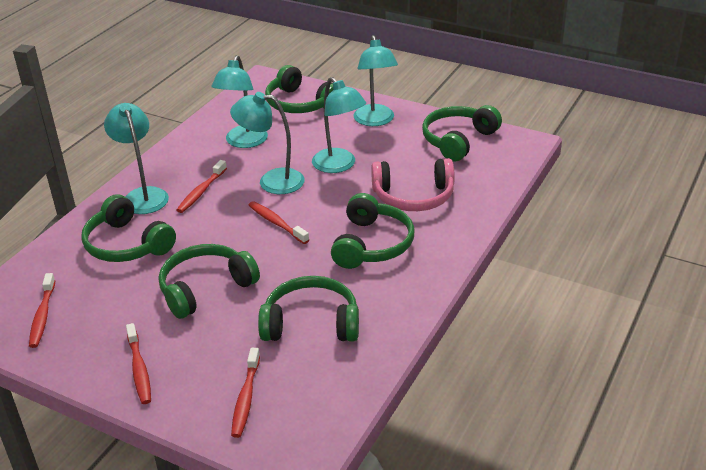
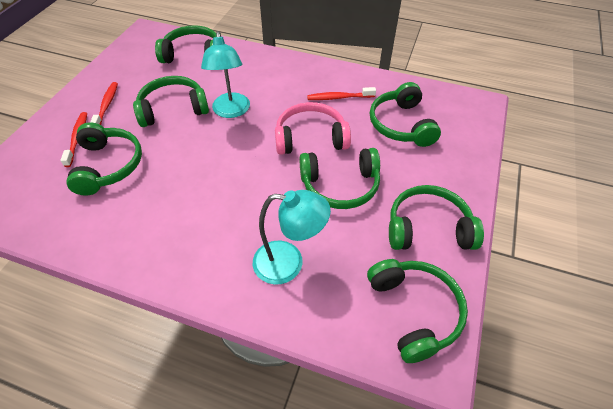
green headphones: [81,194,176,262] [159,244,260,319] [258,276,359,342] [265,65,333,113] [331,193,415,269] [422,105,502,161] = 6 -> [66,122,142,196] [133,76,209,127] [155,25,216,63] [299,148,380,209] [367,259,468,363] [370,82,441,147] [389,185,484,250] = 7
red toothbrush: [29,273,55,348] [126,323,151,404] [177,160,227,213] [231,348,260,438] [249,201,309,244] = 5 -> [60,112,87,167] [90,82,118,125] [307,87,376,100] = 3
turquoise lamp: [104,103,169,214] [212,55,268,148] [230,92,305,194] [312,77,366,173] [354,35,398,126] = 5 -> [201,31,250,118] [253,190,331,285] = 2

